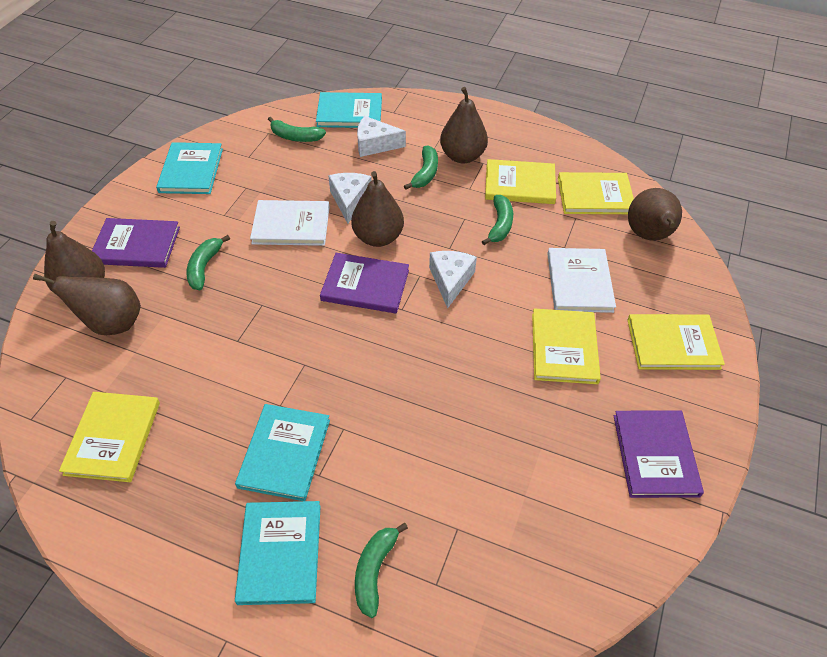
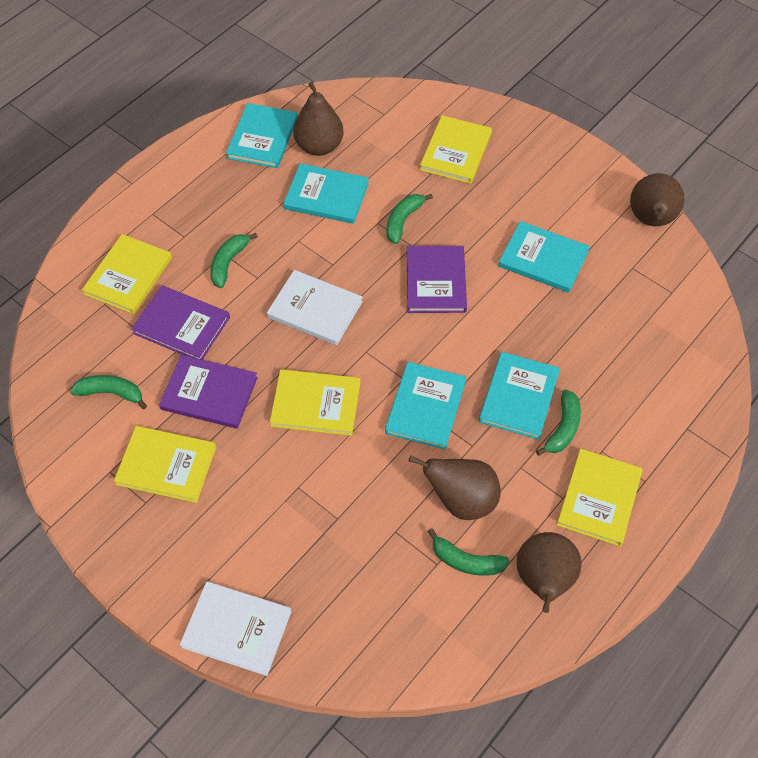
brown pear: [33,274,141,335] [44,221,105,293] [351,171,404,247] [440,87,488,164] [628,188,682,241] = 5 -> [293,82,344,156] [409,455,501,520] [517,532,582,613] [630,173,685,226] = 4
turquoise book: [156,142,223,194] [235,404,330,501] [235,501,321,605] [316,92,382,128] = 4 -> [226,103,298,168] [283,163,369,224] [385,362,466,450] [479,352,560,440] [498,221,590,293] = 5
white cheese: [328,173,372,223] [357,116,406,157] [429,251,477,309] = 3 -> none = 0

